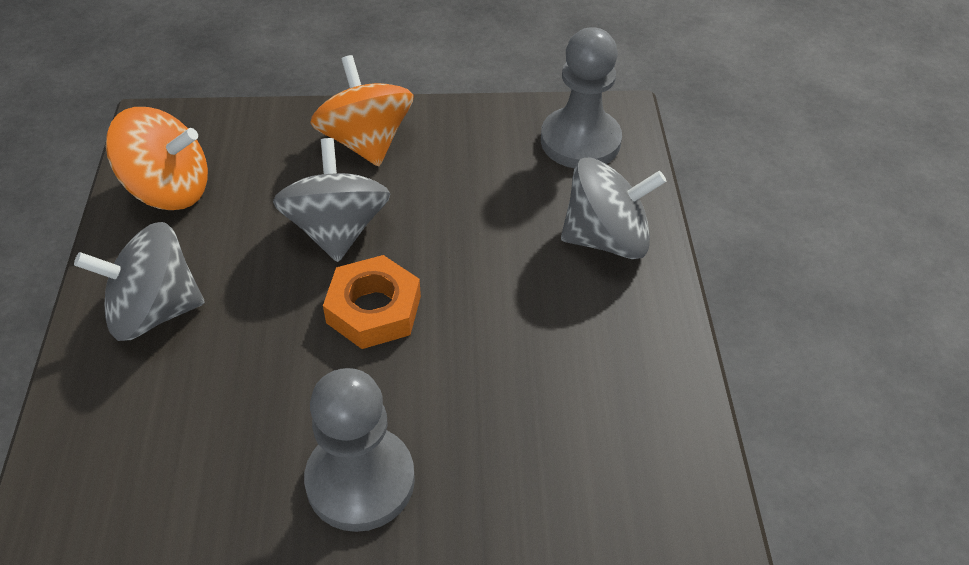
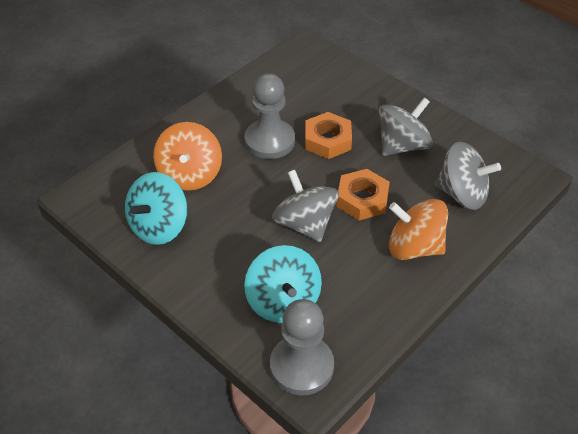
orange nut: [323,255,421,349] = 1 -> [305,112,352,159] [336,169,390,221] = 2
turquoise spinning top: none = 0 -> [125,172,187,245] [244,245,322,323] = 2

